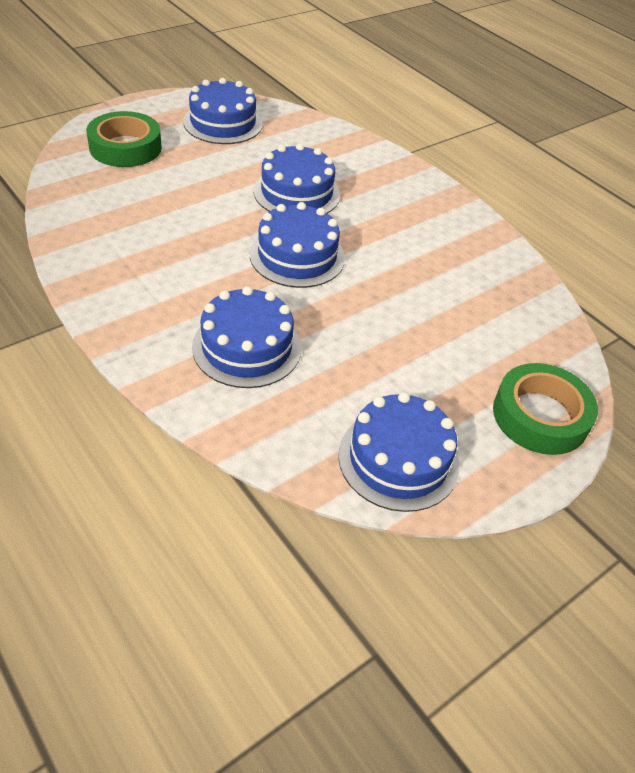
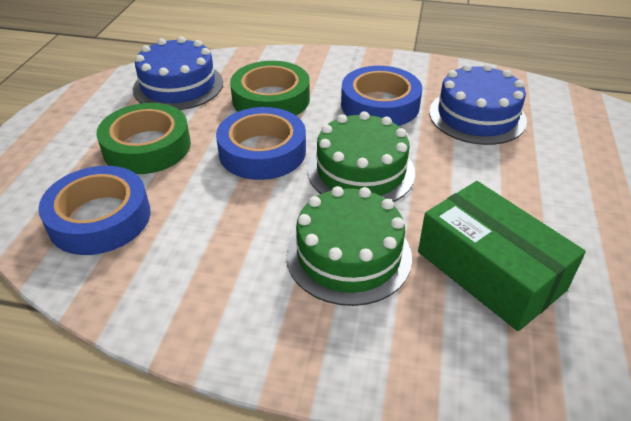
blue cake: [183,78,263,144] [192,286,301,388] [250,202,345,288] [253,143,340,213] [338,392,460,512] = 5 -> [133,36,223,110] [429,64,527,145] = 2
blue tape: none = 0 -> [38,166,150,255] [216,107,306,180] [341,66,422,126] = 3
green box: none = 0 -> [418,181,586,331] = 1
green cake: none = 0 -> [286,186,412,306] [308,111,415,202] = 2

